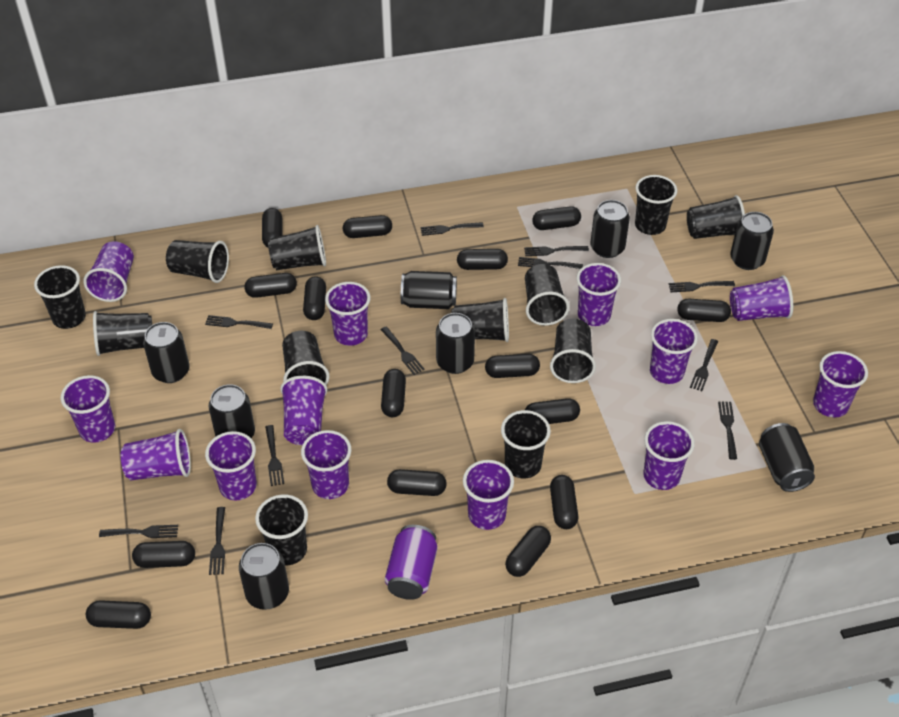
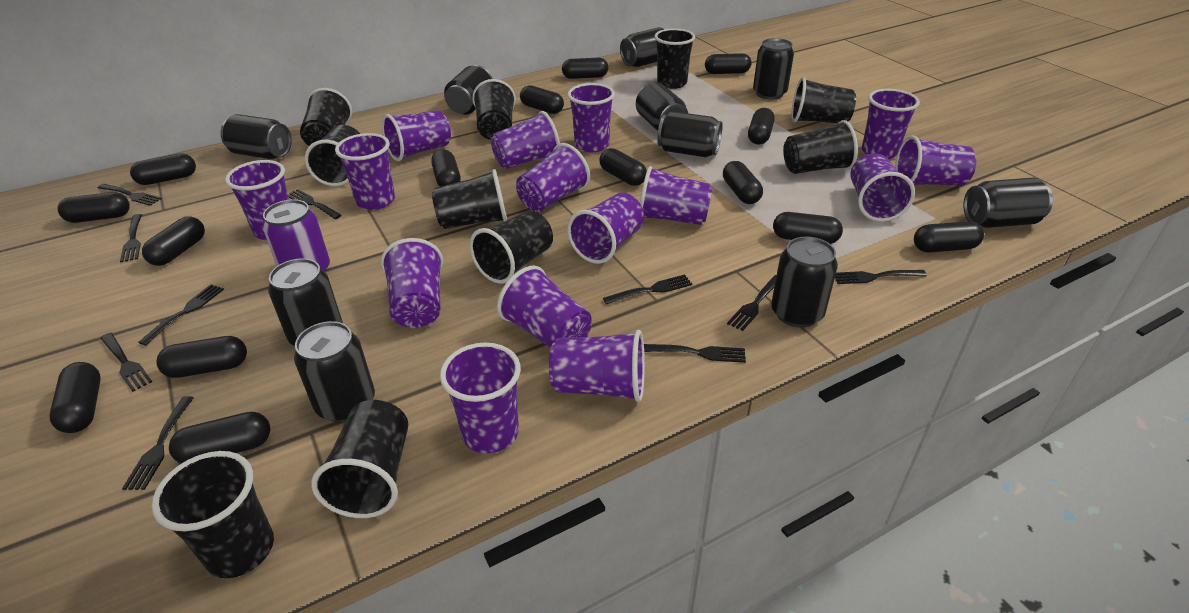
black can: [143,322,190,383] [209,384,255,438] [239,543,289,610] [401,271,457,309] [436,313,475,374] [590,200,630,258] [730,212,774,270] [759,423,815,492] = 8 -> [220,114,292,159] [268,258,343,346] [294,321,375,422] [444,65,493,115] [620,27,664,67] [636,82,688,131] [657,111,723,157] [753,38,794,100] [771,237,838,328] [963,178,1053,228] = 10
black cup: [34,265,86,329] [93,311,152,356] [166,240,229,283] [255,494,308,566] [268,225,326,270] [282,331,330,385] [451,298,509,342] [501,410,551,478] [525,264,570,326] [550,319,596,383] [635,175,677,235] [687,195,745,239] = 12 -> [152,451,274,578] [300,88,352,146] [305,125,360,186] [311,400,408,518] [432,169,507,229] [470,210,553,284] [472,79,516,140] [654,28,695,89] [783,120,858,174] [791,77,856,123] = 10
black fork: [99,525,178,538] [205,315,273,329] [209,507,225,575] [265,425,284,486] [381,327,425,375] [420,222,484,236] [518,257,583,269] [524,246,589,256] [668,281,735,292] [690,339,718,391] [718,401,737,460] = 11 -> [98,184,162,206] [100,333,152,392] [120,214,142,262] [122,396,194,490] [138,284,224,346] [288,189,342,219] [603,274,692,305] [644,344,746,363] [727,275,777,331] [835,270,927,284] = 10
purple cup: [61,375,115,443] [83,241,134,302] [121,429,191,480] [205,431,257,500] [280,376,327,445] [301,430,351,499] [325,282,371,346] [463,460,514,530] [576,263,621,326] [643,421,695,490] [650,319,698,384] [730,275,793,321] [813,351,868,417] = 13 -> [225,160,289,241] [335,133,395,210] [381,238,443,328] [382,110,451,161] [440,343,521,453] [491,111,560,169] [497,266,592,348] [516,143,590,212] [549,330,645,402] [567,83,615,152] [567,193,644,264] [640,166,713,225] [850,153,915,222] [862,89,920,159] [895,136,977,186] = 15

